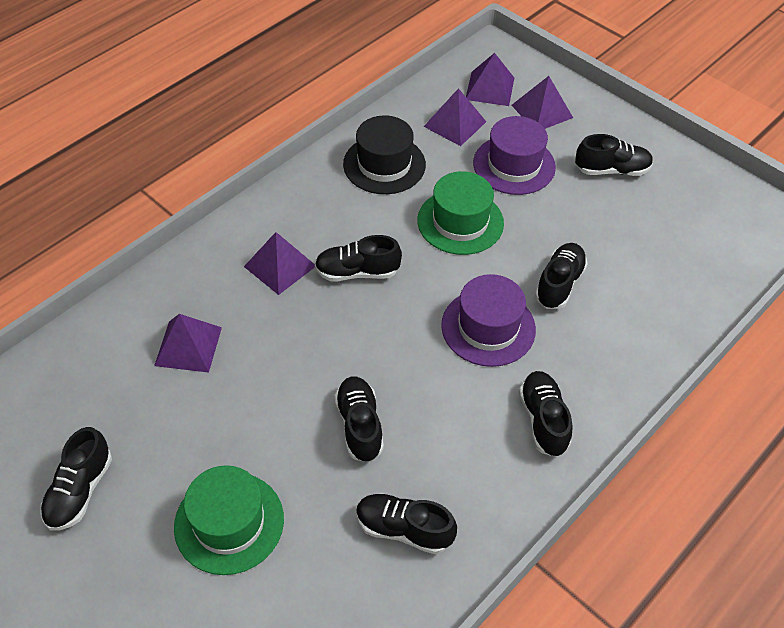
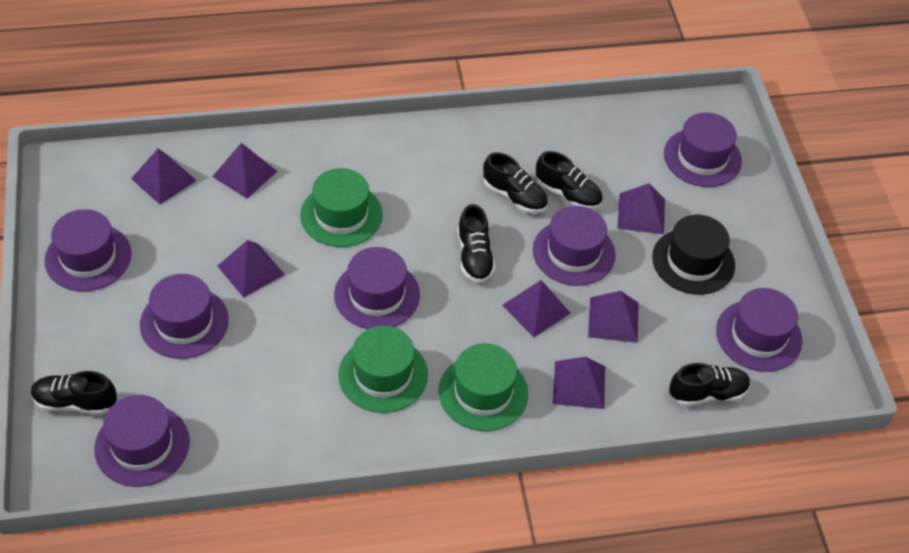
black shoe: [40,427,112,531] [315,235,402,281] [334,376,384,462] [356,493,457,554] [519,371,573,457] [535,243,588,309] [575,134,653,176] = 7 -> [31,371,117,415] [457,204,495,283] [483,152,548,214] [536,151,603,210] [669,363,750,406] = 5
green hat: [174,465,284,575] [417,171,504,255] = 2 -> [300,168,383,247] [338,326,428,413] [438,343,528,431] = 3
purple hat: [441,274,536,367] [473,116,556,195] = 2 -> [44,209,132,291] [94,395,190,487] [140,274,229,359] [334,247,420,329] [533,206,616,286] [664,112,742,187] [716,288,802,372] = 7
purple pyramid: [154,314,222,373] [244,232,315,295] [424,88,486,146] [466,53,514,106] [512,76,573,129] = 5 -> [131,148,197,205] [212,143,278,199] [218,240,285,298] [502,280,571,337] [553,357,605,409] [588,291,639,343] [617,183,665,234] = 7

